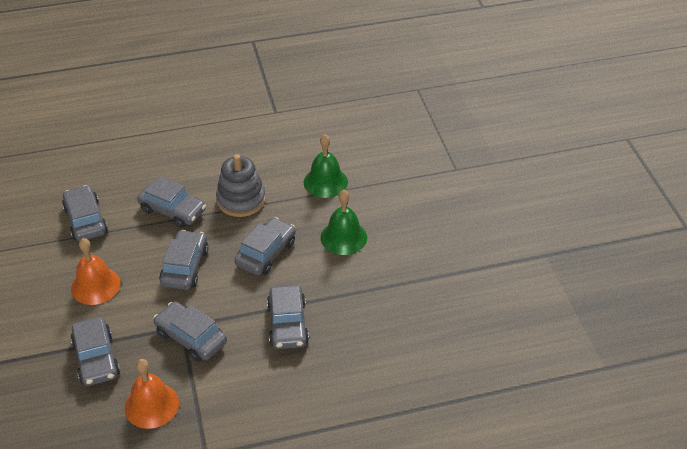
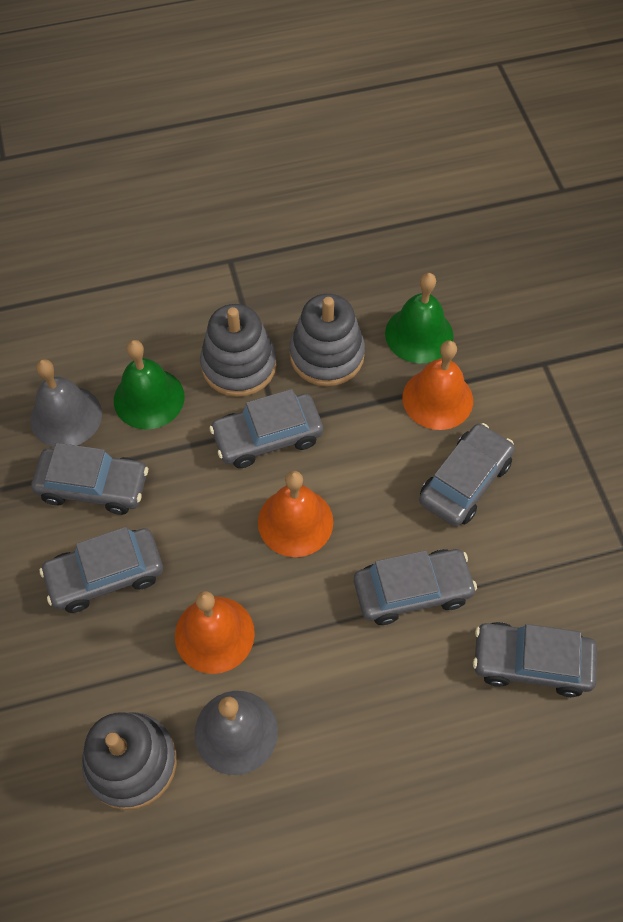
grey bell: none = 0 -> [30,359,102,447] [194,691,278,775] = 2
grey car: [62,185,108,241] [70,317,120,386] [137,176,206,228] [153,301,227,362] [159,230,209,290] [234,217,296,275] [267,285,309,349] = 7 -> [31,443,148,515] [40,527,163,613] [209,389,323,468] [354,549,477,625] [419,423,514,526] [473,622,597,697] = 6
grey stacking toy: [216,154,266,217] = 1 -> [82,712,177,810] [200,304,277,397] [289,294,365,386] = 3
orange bell: [71,238,121,305] [125,359,179,429] = 2 -> [175,591,255,674] [258,471,333,557] [402,341,473,430] = 3

